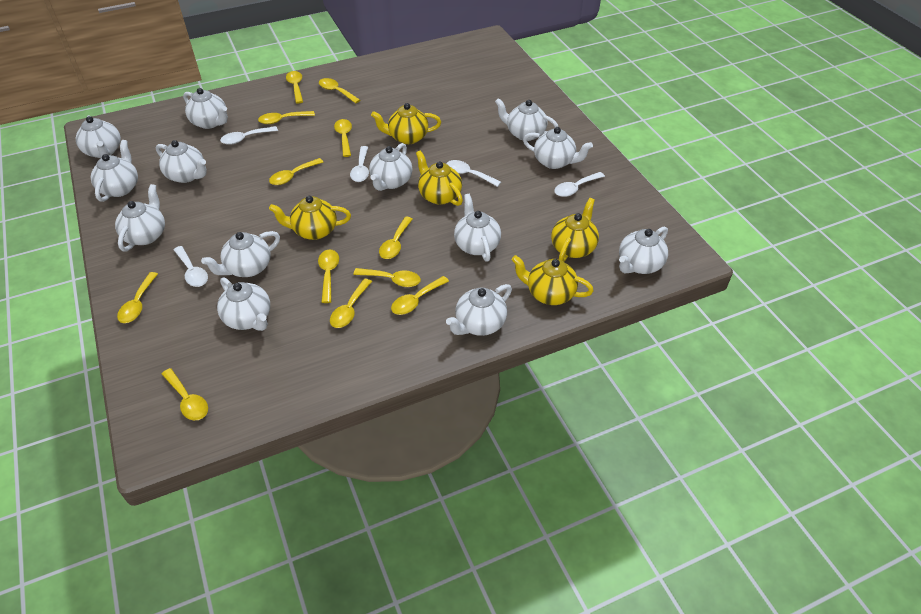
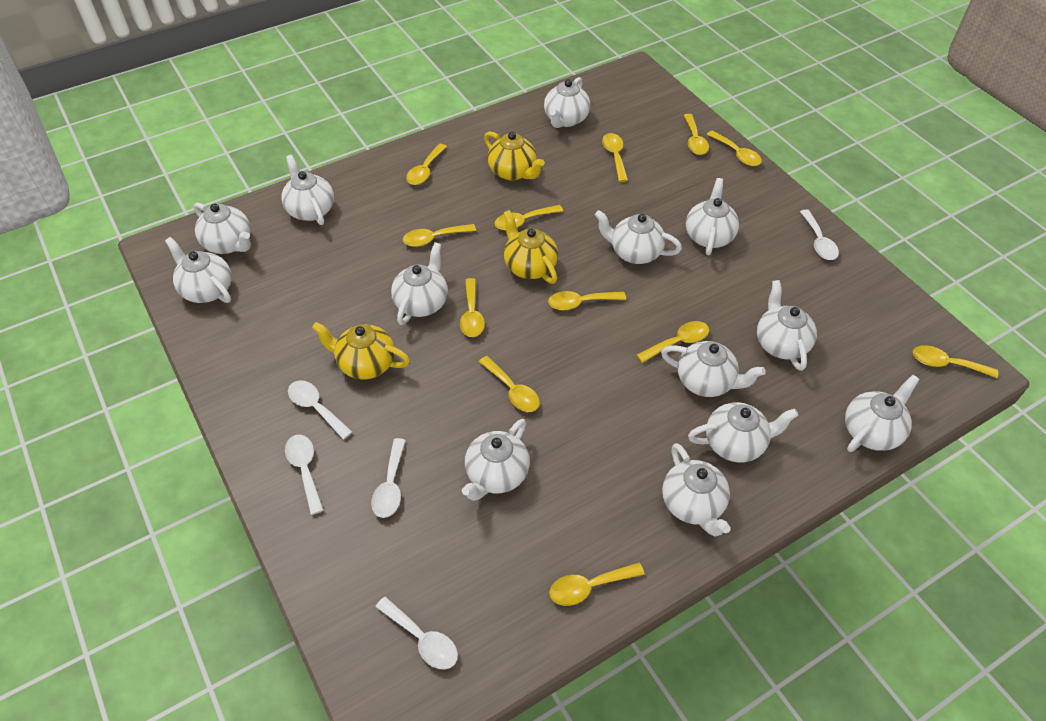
yellow teapot: [269,196,351,240] [371,103,441,144] [416,150,463,206] [511,255,594,305] [551,198,599,262] = 5 -> [312,322,410,380] [484,131,545,181] [504,210,558,284] = 3

